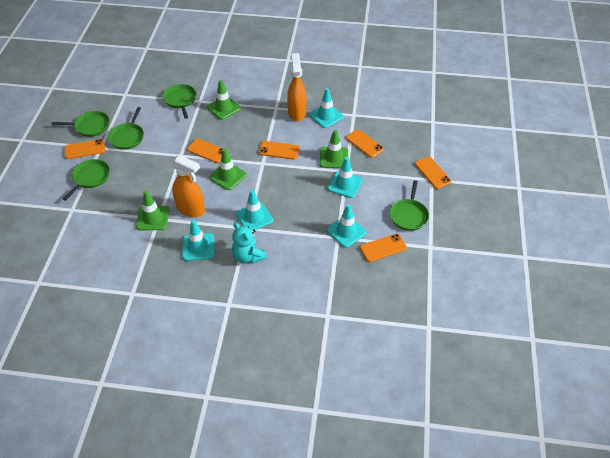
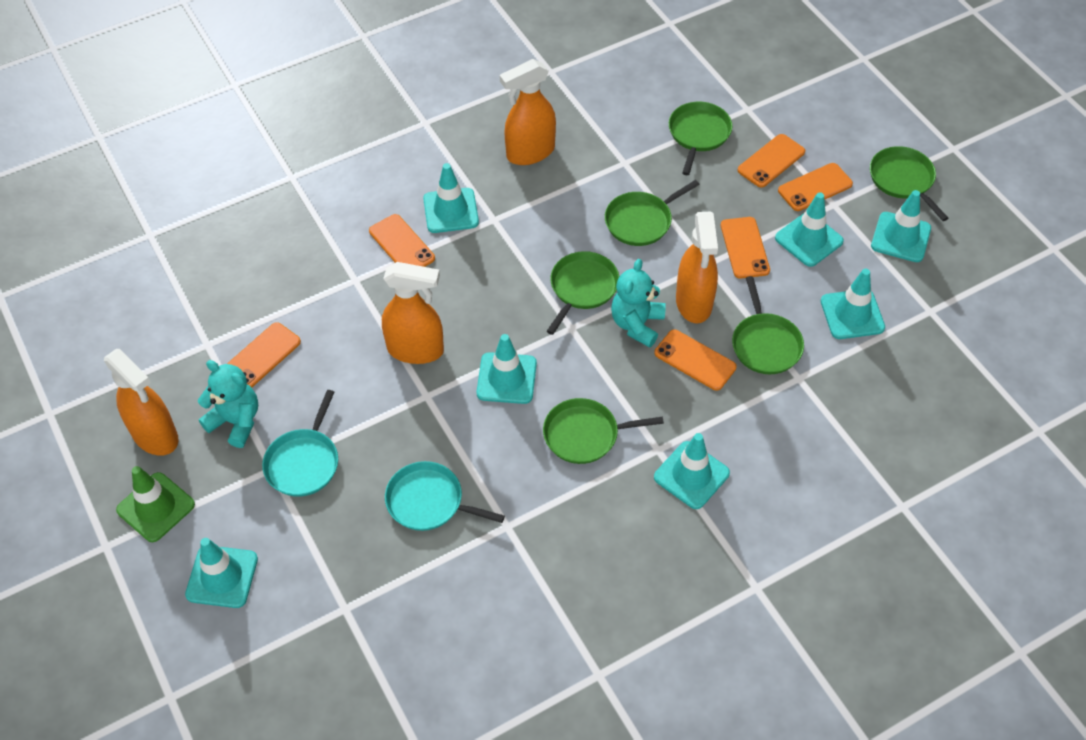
green pan: [51,111,110,137] [63,159,110,201] [108,107,144,150] [163,84,196,119] [390,180,429,231] = 5 -> [543,398,664,464] [547,251,619,335] [605,180,700,246] [669,102,732,175] [732,276,804,374] [870,146,948,221] = 6
green traffic cone: [136,191,169,230] [207,80,241,120] [209,148,247,190] [320,130,348,168] = 4 -> [116,466,195,542] = 1
orange spray bottle: [171,155,205,217] [287,53,306,121] = 2 -> [104,349,179,456] [382,262,444,364] [500,59,556,165] [676,211,718,323] = 4
turquoise pan: none = 0 -> [262,390,338,497] [385,461,505,531] = 2
turquoise teddy bear: [232,222,267,263] = 1 -> [198,360,258,448] [611,259,666,348] = 2
turquoise traffic cone: [182,220,215,261] [236,190,273,230] [309,88,344,128] [327,157,363,198] [327,204,367,248] = 5 -> [185,538,258,608] [423,163,479,233] [477,334,537,404] [654,433,730,509] [775,192,844,267] [821,269,885,339] [871,190,931,262] = 7

